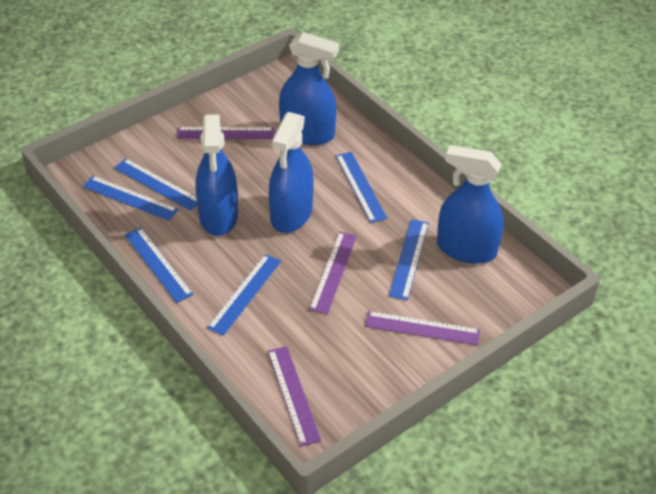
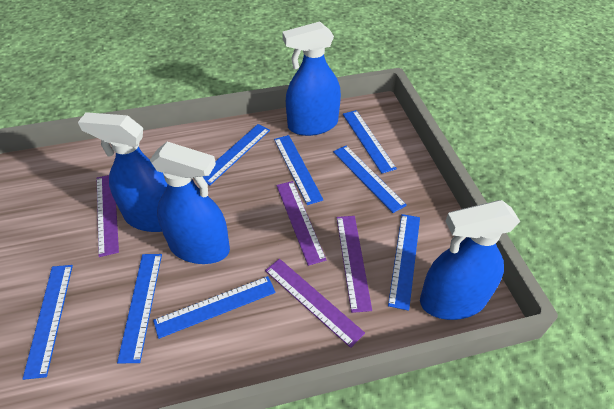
blue ruler: [83,176,179,221] [114,158,197,211] [125,227,194,303] [207,254,281,336] [336,152,387,223] [389,219,429,300] = 6 -> [23,265,73,380] [117,254,162,364] [153,276,276,339] [202,124,270,185] [274,135,324,205] [333,145,407,213] [343,110,397,174] [388,214,420,311] = 8

